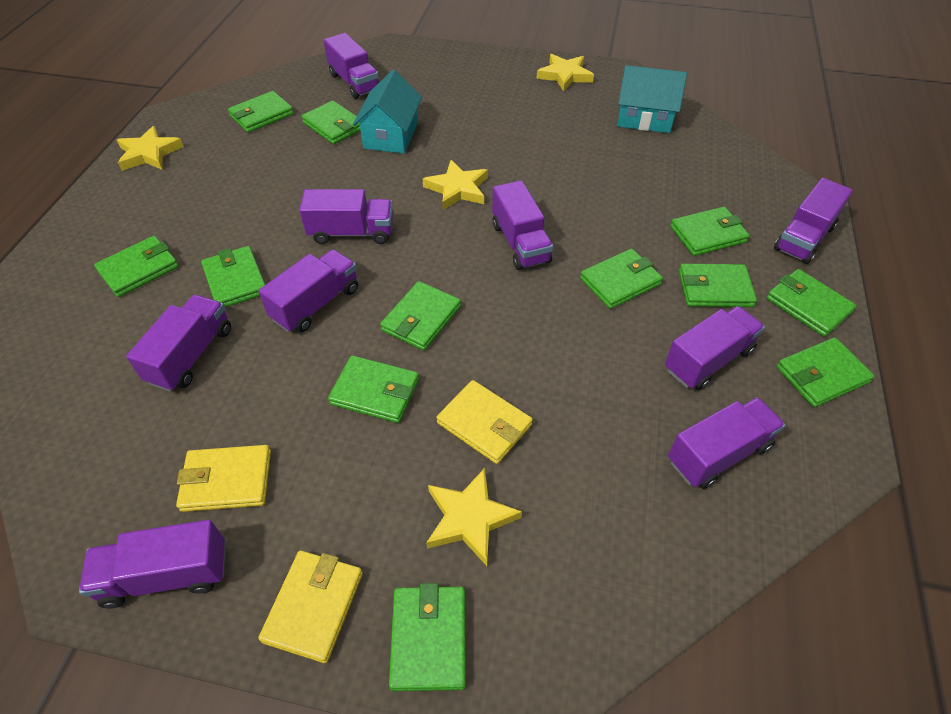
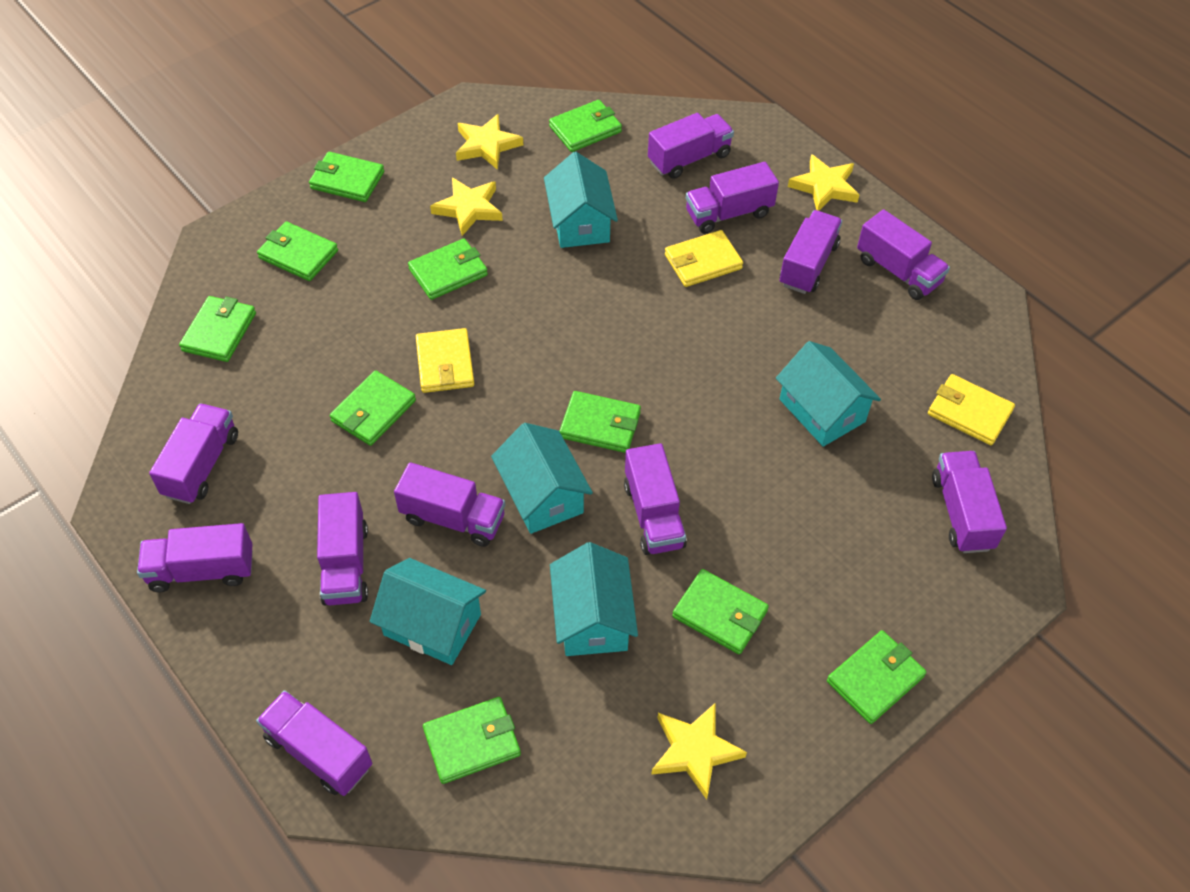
green wallet: [94,236,179,297] [201,246,265,307] [228,91,294,133] [301,101,360,144] [328,355,419,423] [380,281,461,351] [389,583,466,691] [580,249,663,309] [670,207,750,256] [679,264,757,307] [767,269,857,337] [776,337,875,407] = 12 -> [179,296,256,362] [257,222,338,281] [309,152,384,202] [330,370,416,446] [408,239,488,300] [423,697,521,784] [549,100,622,152] [559,391,641,453] [672,569,769,654] [827,630,926,724] = 10
purple truck: [79,520,225,609] [126,295,231,392] [259,249,358,332] [299,189,393,244] [323,33,379,99] [492,181,553,270] [665,306,765,390] [668,397,785,489] [774,178,853,264] = 9 -> [137,523,253,592] [149,403,238,504] [256,690,372,796] [317,492,368,605] [394,462,505,547] [624,443,687,555] [648,113,734,179] [686,162,779,234] [780,210,842,294] [857,209,950,300] [932,451,1007,553] = 11
turquoise house: [353,70,422,154] [617,65,687,133] = 2 -> [370,558,486,665] [491,423,593,534] [544,152,618,248] [550,542,638,656] [776,341,881,447] = 5

